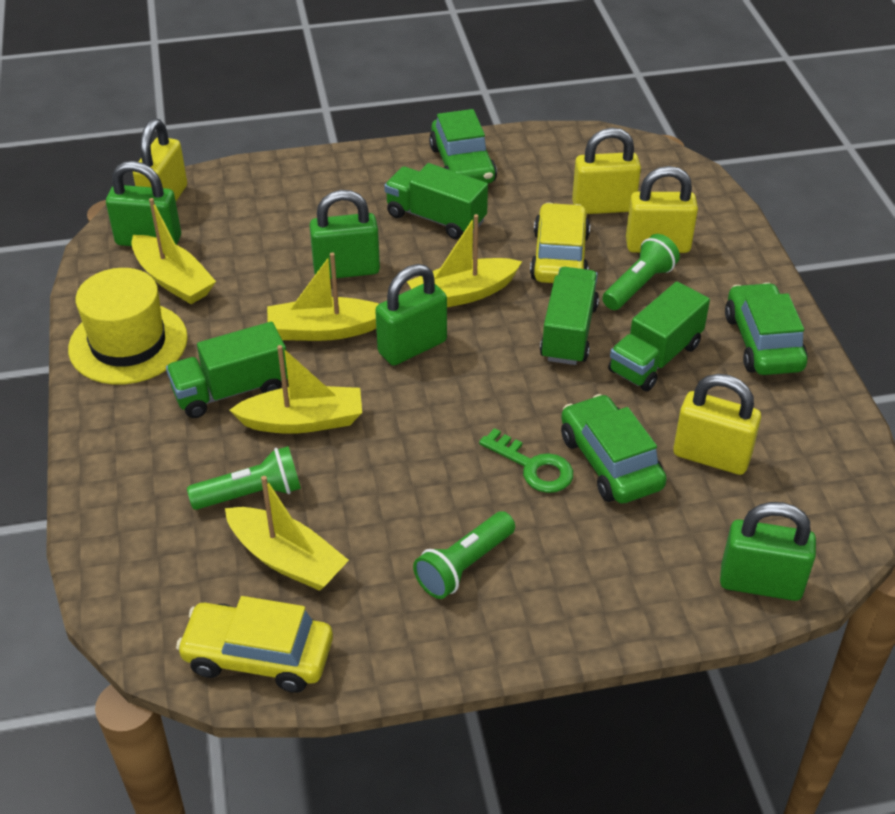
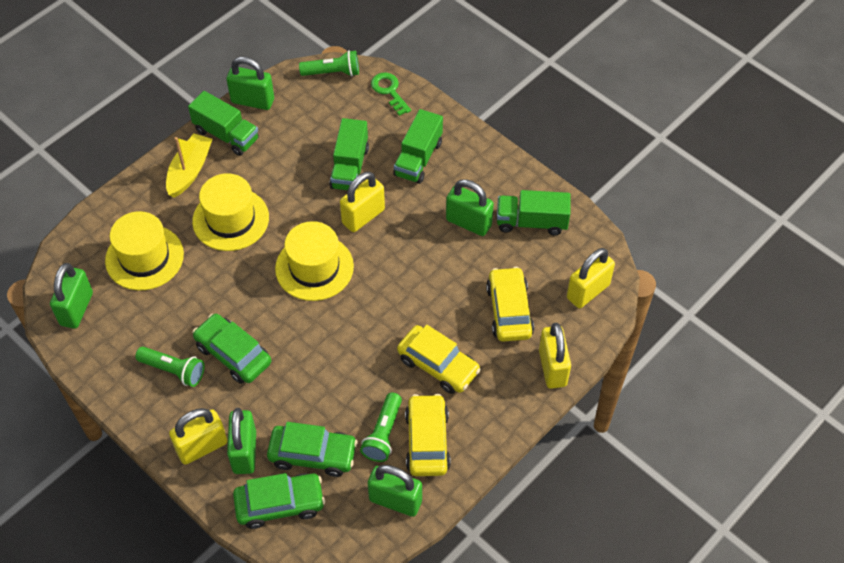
green padlock: [106,161,181,246] [310,190,380,279] [375,264,447,366] [720,502,816,601] = 4 -> [50,263,93,329] [226,57,274,110] [227,408,256,474] [368,465,422,517] [446,179,494,236] = 5
yellow boat: [131,198,216,304] [225,476,349,591] [229,345,362,434] [267,252,379,341] [407,214,522,307] = 5 -> [166,134,213,198] = 1
yellow car: [176,596,333,693] [530,202,590,283] = 2 -> [397,325,481,394] [405,394,451,476] [486,267,534,342] = 3
yellow hat: [68,268,188,384] = 1 -> [105,211,184,291] [192,173,269,251] [275,221,354,301] = 3

